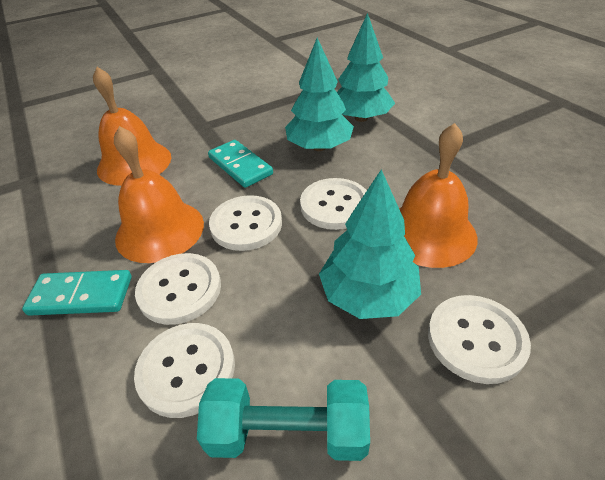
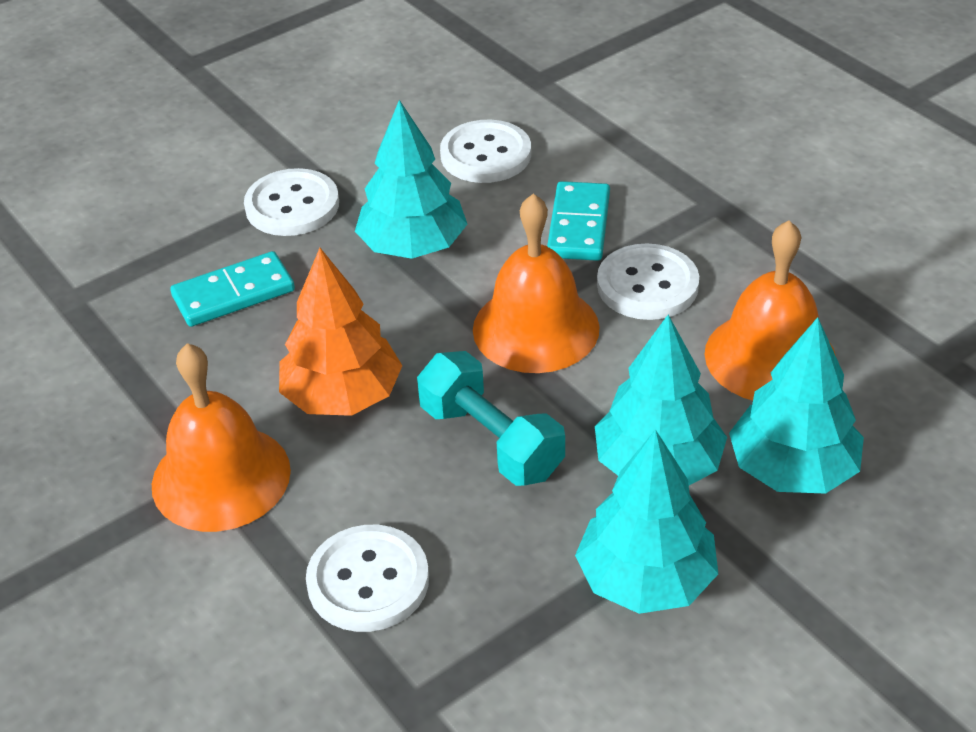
orange tree: none = 0 -> [279,248,403,416] = 1
turquoise tree: [285,38,354,151] [319,169,421,319] [337,13,395,122] = 3 -> [355,100,467,259] [575,429,718,614] [595,315,727,485] [729,317,864,494] = 4
white button: [134,323,235,418] [135,253,221,325] [209,195,282,251] [300,178,367,230] [428,295,531,384] = 5 -> [244,168,339,236] [306,525,429,632] [440,120,531,183] [597,243,699,320] = 4

